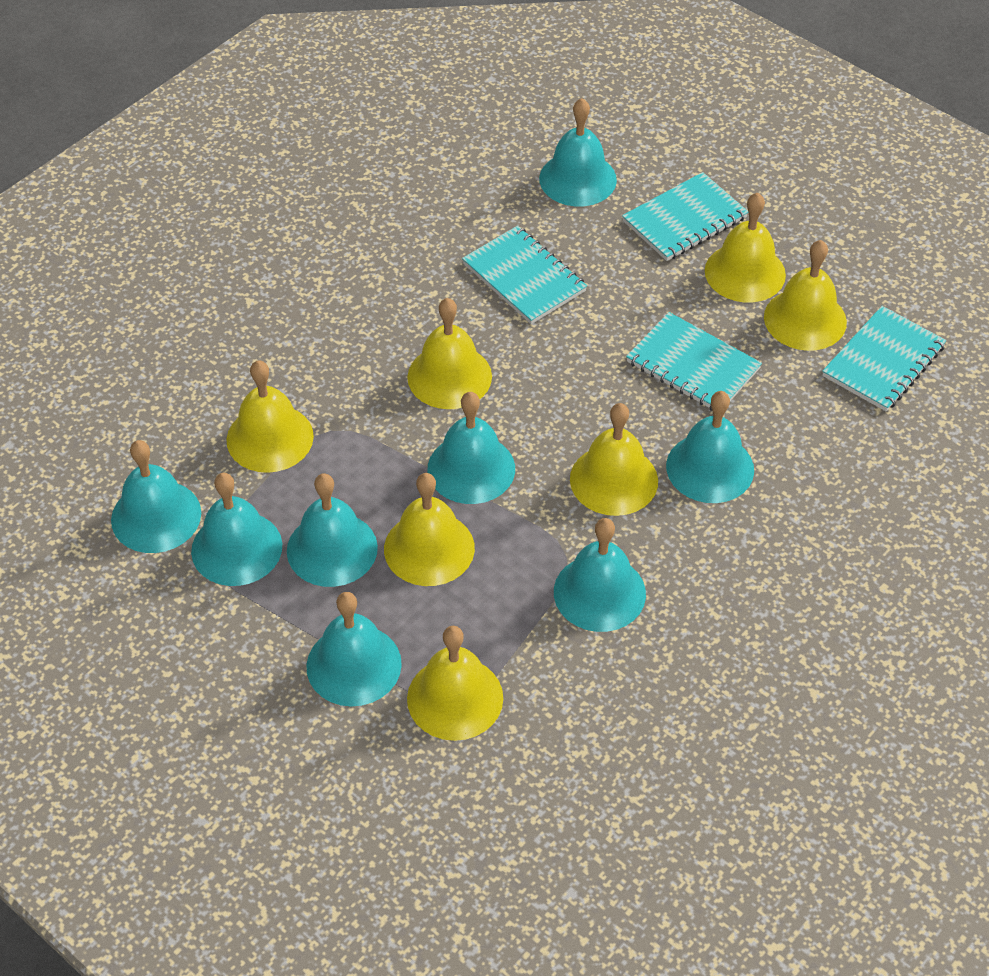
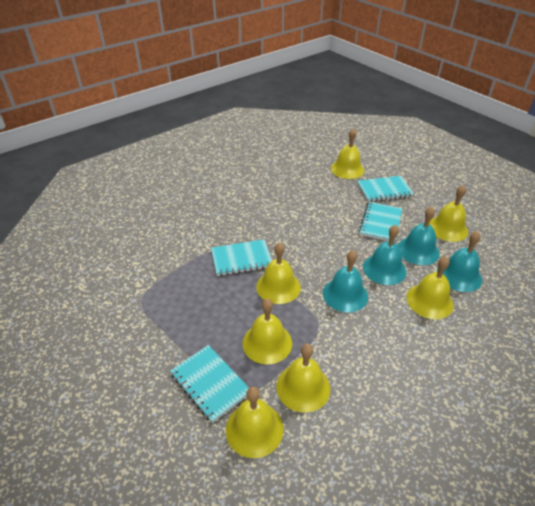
turquoise bell: [111,440,201,553] [191,473,282,586] [287,473,378,587] [306,592,402,707] [427,392,515,504] [539,98,617,207] [554,518,646,632] [666,391,754,503] = 8 -> [323,250,368,312] [363,225,406,285] [398,207,440,265] [437,231,482,292] = 4

